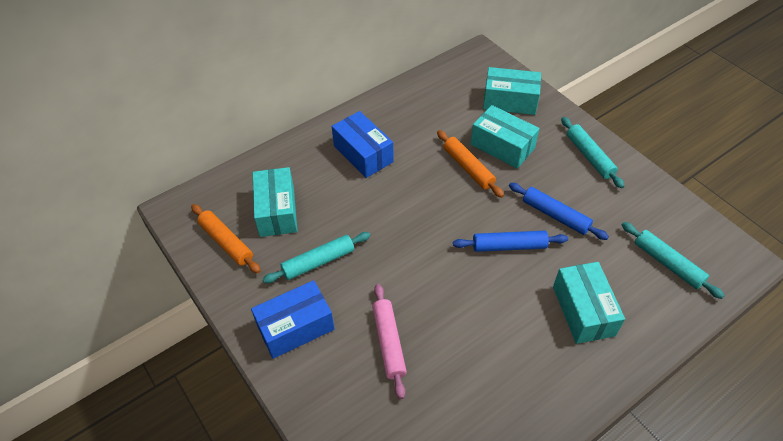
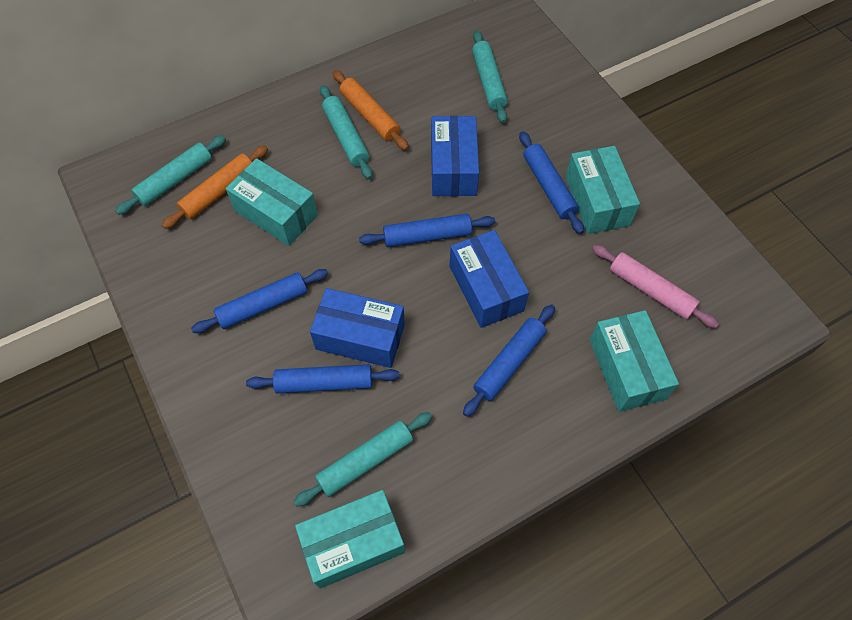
blue box: [251,280,335,359] [332,111,394,178] = 2 -> [310,288,405,368] [431,116,479,196] [449,230,529,328] = 3
blue rolling pin: [453,231,568,252] [509,183,609,240] = 2 -> [191,269,328,333] [246,364,400,393] [359,214,495,247] [463,304,555,417] [519,131,584,234] = 5
turquoise rolling pin: [263,232,370,283] [561,117,625,188] [622,222,725,299] = 3 -> [115,135,226,215] [294,412,432,506] [320,85,372,179] [472,30,508,123] = 4

